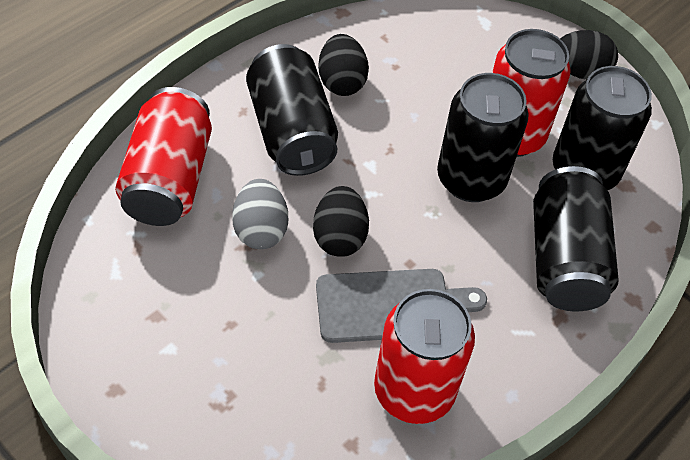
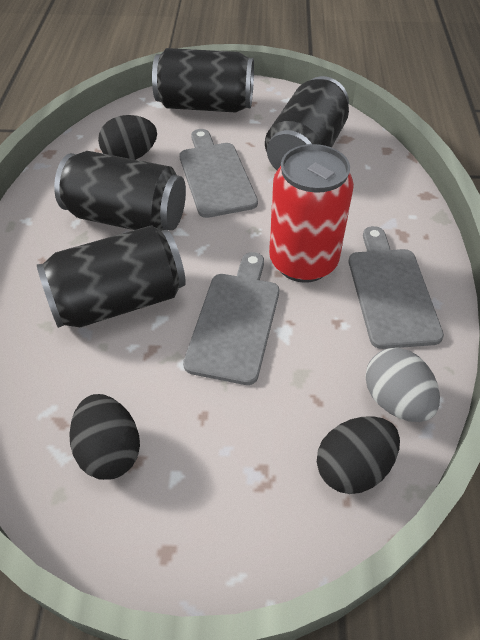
grey cutting board: [316,269,487,343] = 1 -> [179,129,258,218] [183,252,279,385] [349,226,444,349] = 3
red can: [115,87,212,226] [374,289,475,424] [492,29,571,157] = 3 -> [269,144,354,283] = 1

